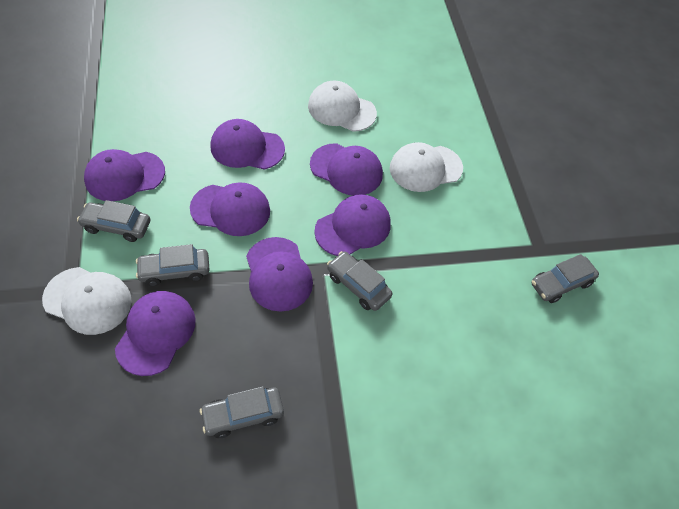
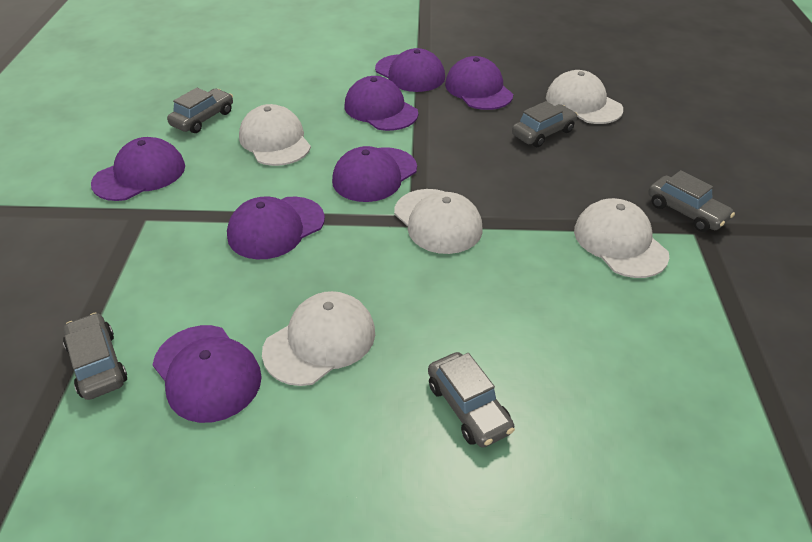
white cap: [42,267,132,335] [308,81,377,132] [390,142,463,192] = 3 -> [239,104,311,166] [262,291,375,386] [394,189,483,254] [546,70,623,124] [574,198,669,278] = 5

